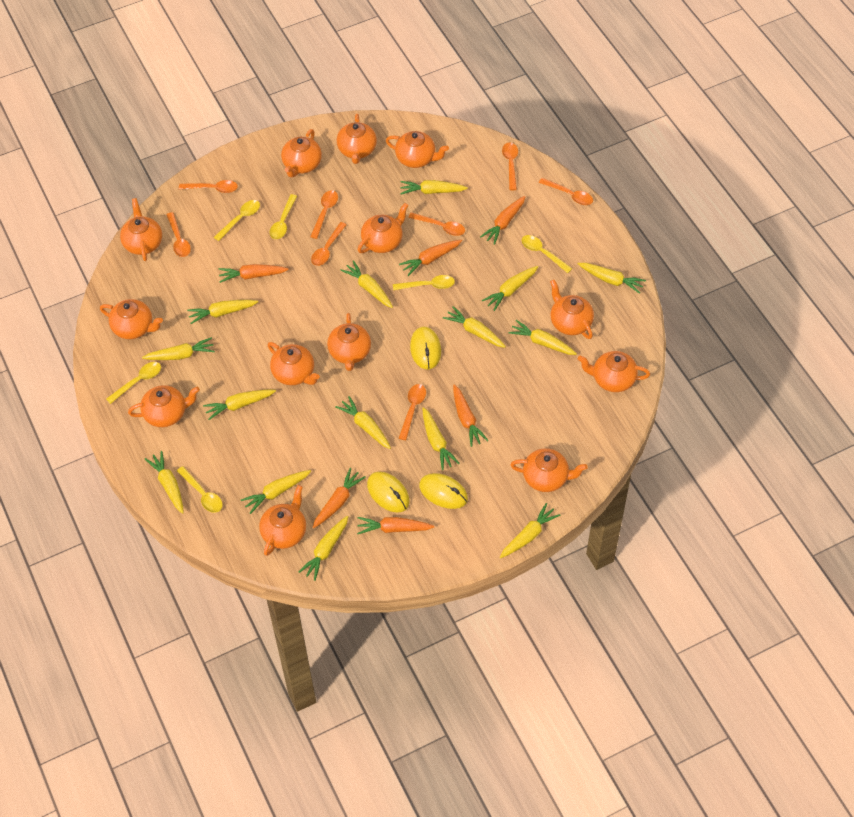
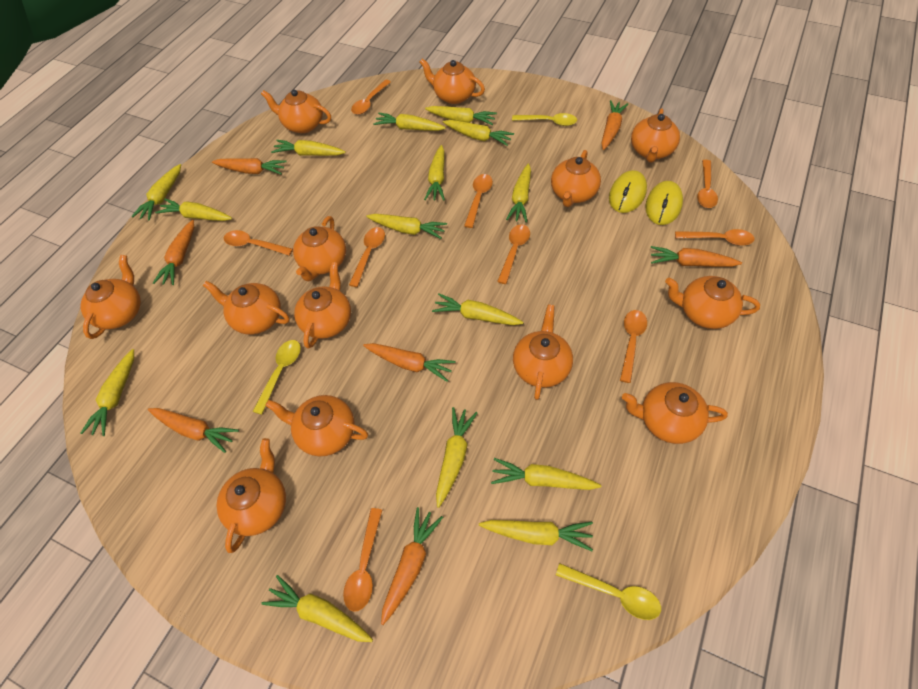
orange carrot: [218,264,289,283] [312,468,366,528] [357,517,434,534] [399,240,462,276] [453,384,489,447] [480,196,526,245] = 6 -> [148,408,239,453] [153,220,194,285] [212,158,287,174] [363,343,456,382] [381,507,443,625] [601,100,628,150] [651,246,742,267] = 7
orange spoon: [166,212,191,257] [179,180,238,193] [310,190,338,239] [311,222,347,266] [399,384,426,440] [408,212,465,236] [502,142,518,190] [539,178,593,205] = 8 -> [224,230,293,256] [343,508,382,612] [349,227,385,287] [351,80,391,115] [464,174,493,228] [497,224,530,284] [620,310,647,383] [675,229,755,246] [697,160,718,208] = 9
yellow mouse: [367,472,410,513] [410,327,441,370] [419,473,468,509] = 3 -> [609,170,647,213] [645,181,683,225] = 2
yellow spoon: [106,362,161,404] [177,466,223,513] [214,200,260,241] [270,194,297,239] [393,275,455,290] [522,235,572,273] = 6 -> [253,340,301,415] [512,113,577,126] [556,563,661,620] = 3

